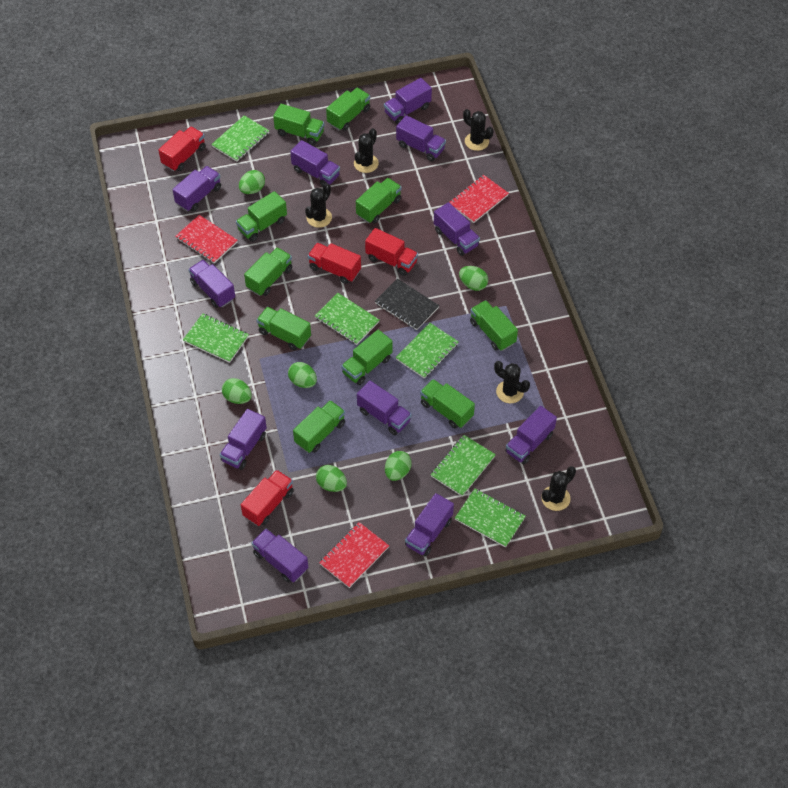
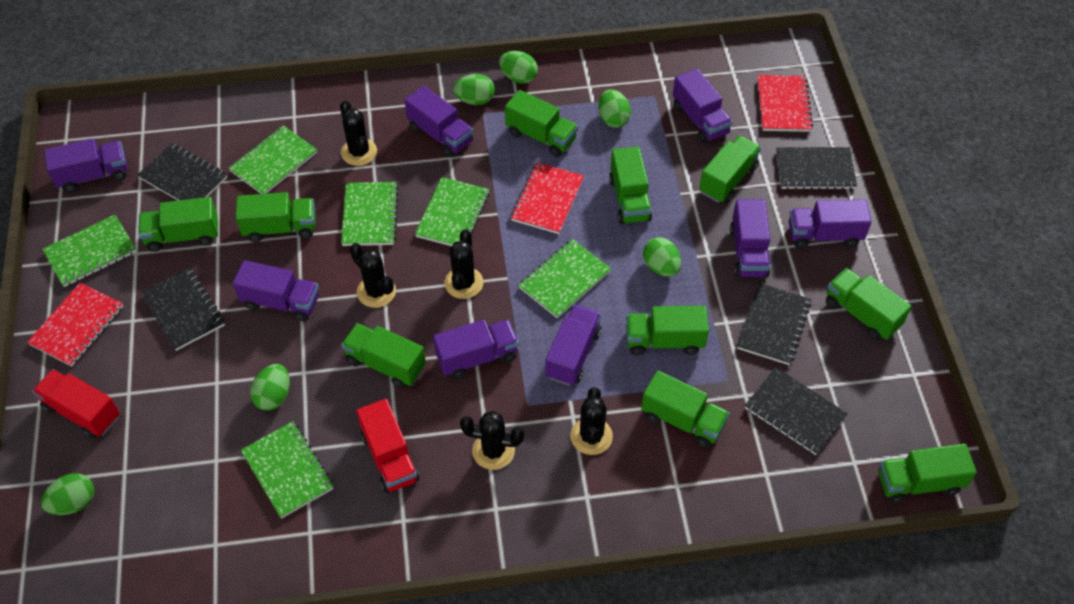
black notebook: [375,279,439,330] = 1 -> [137,143,228,201] [141,268,225,351] [737,283,812,365] [745,367,848,455] [776,147,857,190] = 5
purple truck: [172,166,221,212] [188,260,235,308] [220,409,267,470] [251,529,308,583] [290,140,340,186] [357,380,412,435] [384,78,432,124] [396,115,446,161] [405,493,454,557] [434,202,480,256] [505,406,557,464] = 11 -> [44,138,127,192] [233,260,319,322] [404,86,473,157] [433,320,519,379] [545,304,601,386] [673,68,733,143] [730,199,770,277] [789,200,872,248] = 8
red truck: [158,127,205,171] [241,470,294,526] [308,243,361,284] [365,228,418,276] = 4 -> [32,369,120,438] [357,399,420,493] = 2

